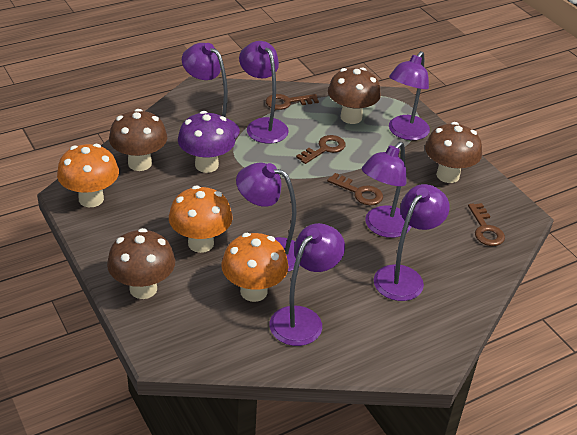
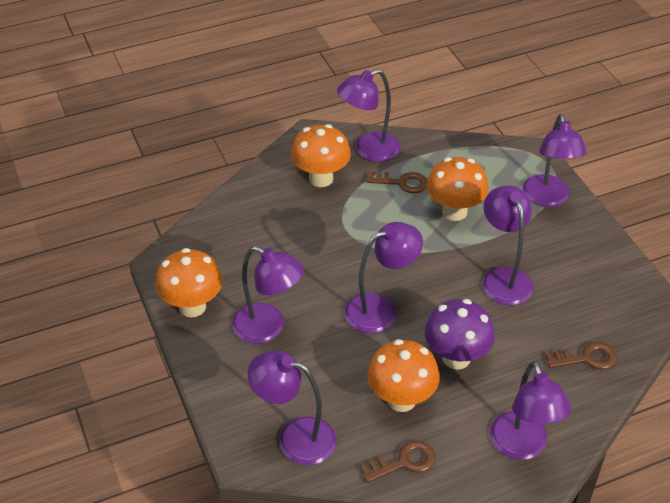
brown key: [266,94,319,110] [296,135,346,164] [327,173,383,205] [468,203,505,246] = 4 -> [360,440,435,483] [366,171,427,193] [545,342,617,370] = 3
brown mushroom: [107,228,175,299] [109,109,167,171] [328,67,381,124] [425,122,482,183] = 4 -> none = 0
orange mushroom: [57,144,119,207] [169,186,233,253] [221,233,289,302] = 3 -> [155,248,223,317] [291,124,351,187] [367,339,440,412] [427,157,489,221] = 4

